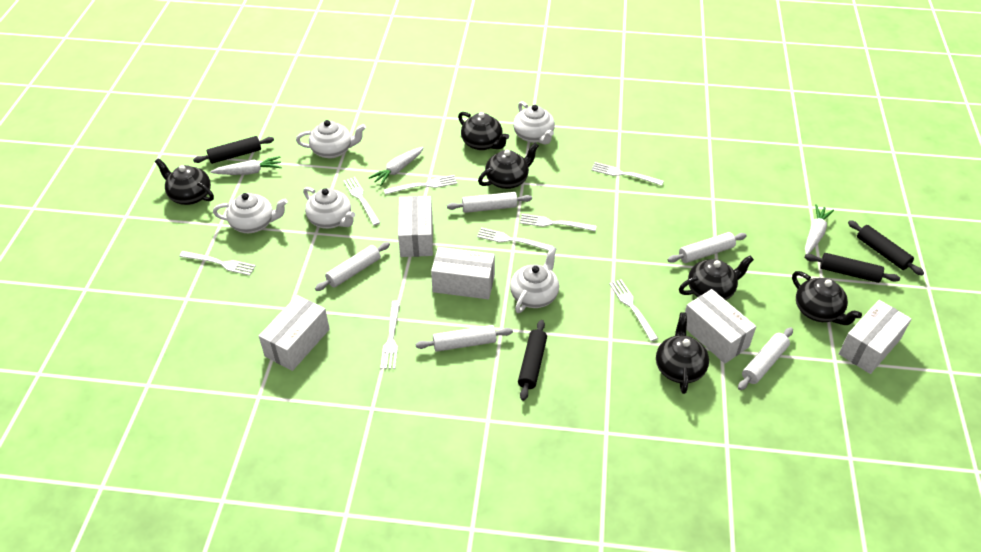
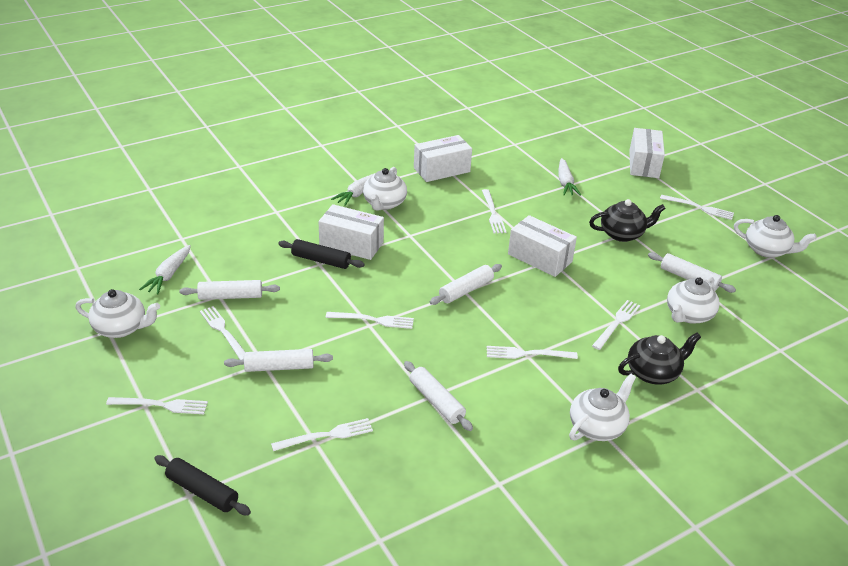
black rolling pin: [193,136,274,164] [518,320,547,401] [805,253,900,283] [848,220,924,275] = 4 -> [154,455,251,515] [278,239,365,269] = 2
black teapot: [155,158,214,205] [458,112,509,150] [478,142,539,189] [656,312,709,394] [679,255,754,300] [792,271,862,325] = 6 -> [589,199,666,242] [618,333,701,384] = 2
white box: [259,295,330,371] [398,196,433,257] [431,247,495,299] [685,289,756,364] [839,300,911,374] = 5 -> [318,204,384,260] [414,135,472,182] [508,215,577,277] [629,128,665,178] = 4

